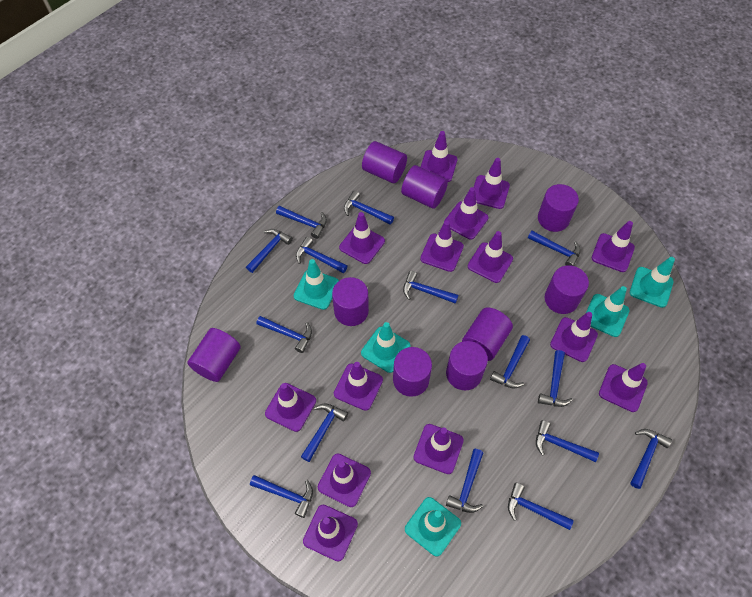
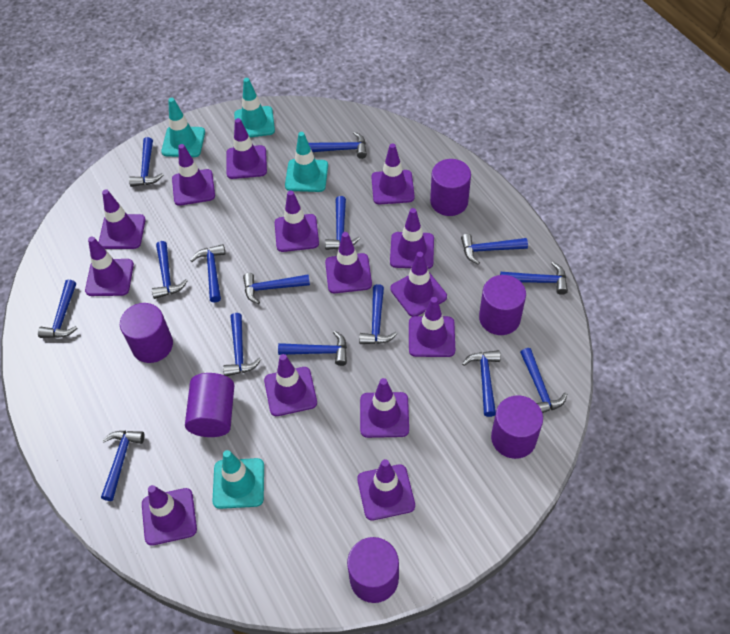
purple cylinder: [187,328,241,382] [332,277,369,326] [362,141,407,183] [393,347,432,397] [401,165,448,209] [446,341,488,390] [462,307,513,361] [538,184,579,232] [545,265,589,314] = 9 -> [120,303,173,363] [185,373,234,437] [347,537,399,603] [430,159,471,216] [479,275,526,335] [491,395,543,459] = 6
turquoise traffic cone: [293,259,339,310] [361,322,410,373] [405,497,461,557] [586,286,629,337] [630,257,675,308] = 5 -> [161,98,205,157] [212,450,264,509] [234,78,275,138] [285,132,328,192] = 4

